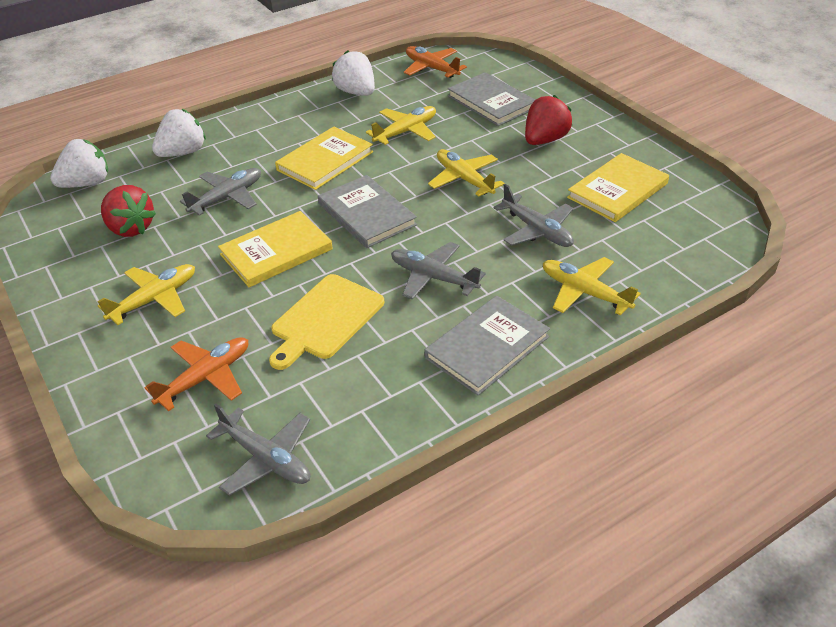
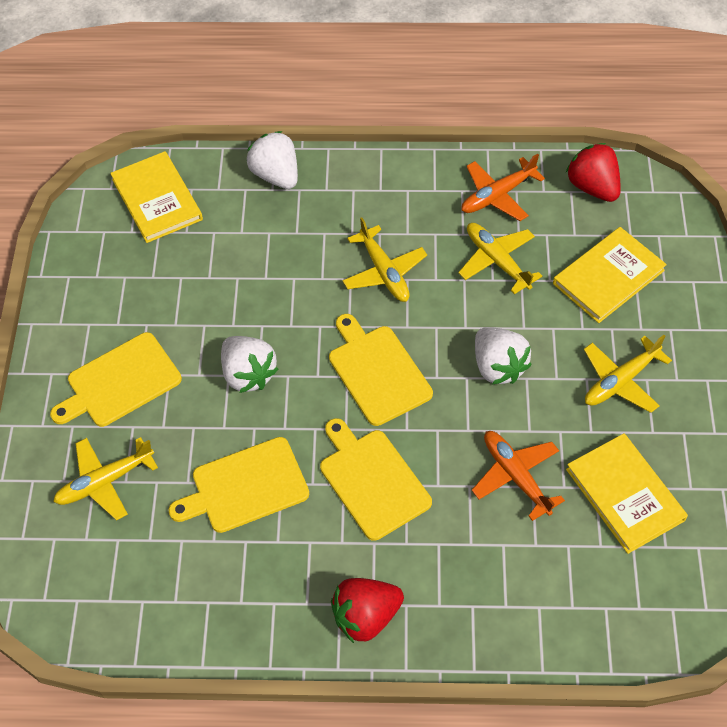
grey book: [318,175,417,248] [424,296,550,395] [448,72,535,126] = 3 -> none = 0
grey plane: [180,168,261,216] [206,404,310,496] [391,242,486,300] [494,184,574,247] = 4 -> none = 0
yellow cutting board: [269,274,384,370] = 1 -> [50,332,182,427] [168,437,309,533] [320,418,432,541] [329,314,433,426] = 4

